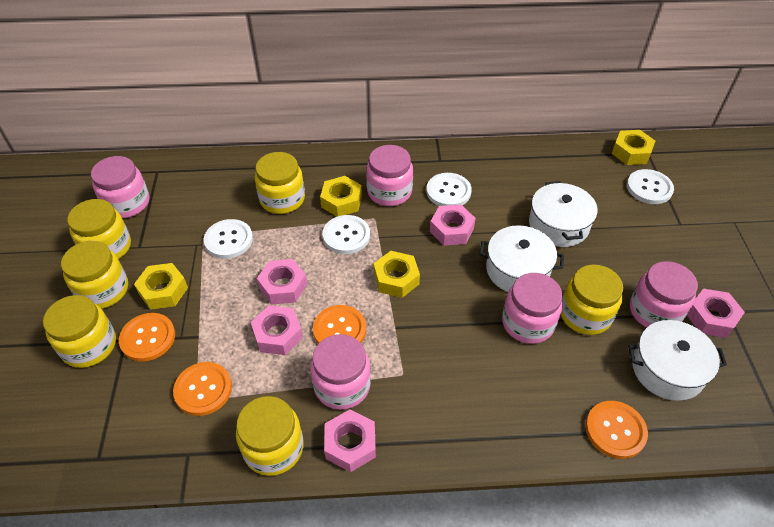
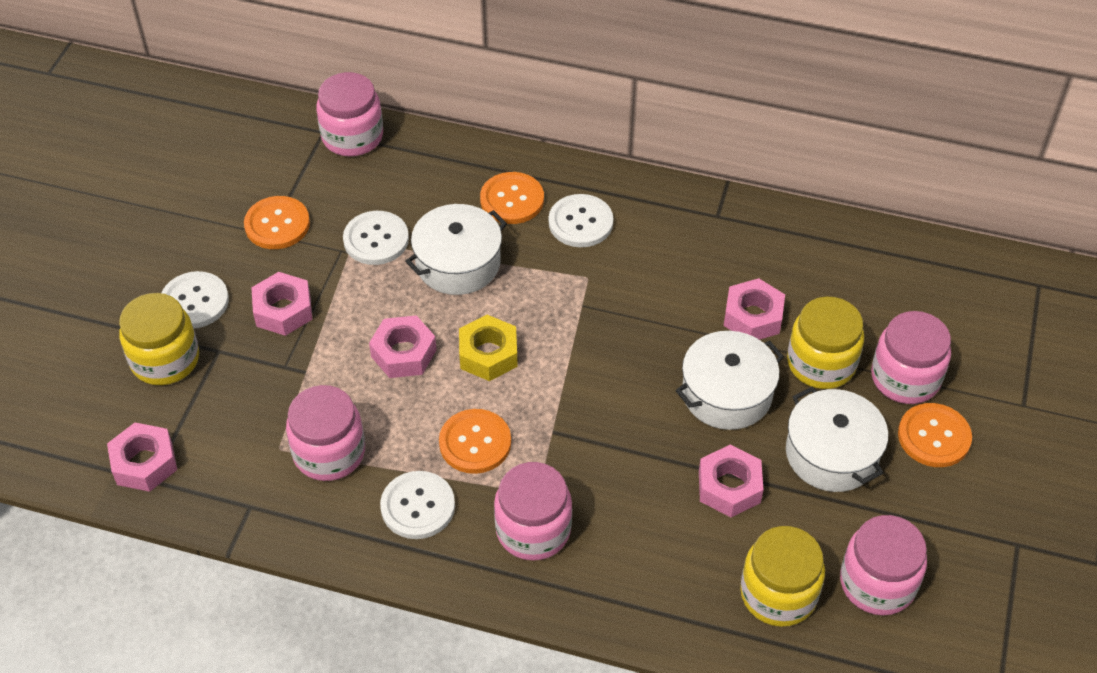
yellow jar: [43,295,116,368] [61,241,128,309] [67,199,131,259] [236,396,304,476] [255,152,305,214] [561,265,623,335] = 6 -> [119,293,199,385] [740,526,825,627] [787,296,864,389] = 3
yellow nut: [134,263,188,310] [320,176,362,216] [373,251,420,298] [612,130,655,165] = 4 -> [459,315,518,381] = 1

